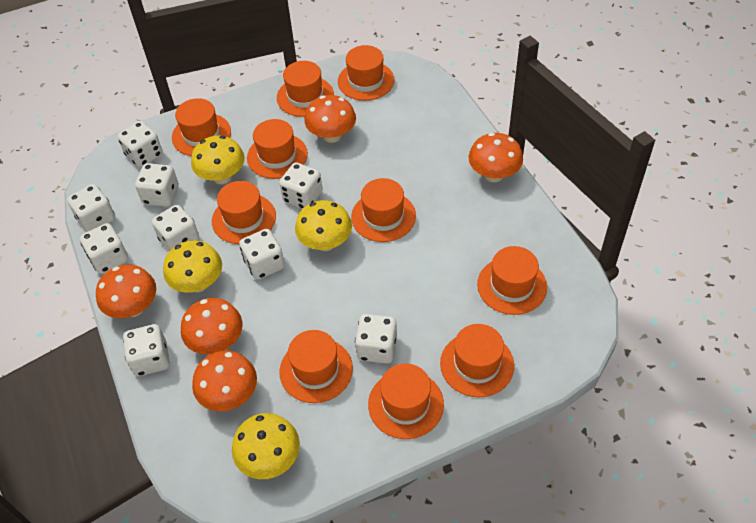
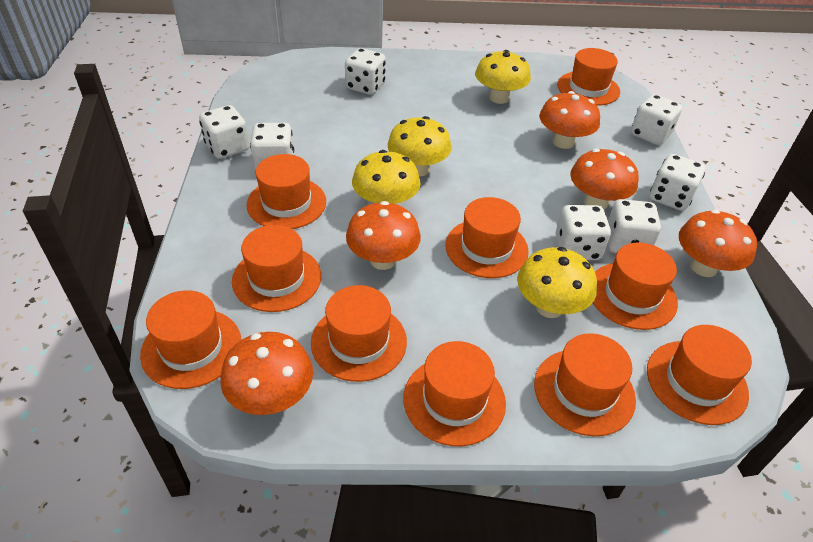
white dice: [67,184,115,232] [80,223,128,274] [118,121,163,168] [123,324,170,376] [135,163,179,207] [152,205,200,251] [239,229,285,280] [279,162,323,209] [355,314,397,364] = 9 -> [199,105,249,159] [250,123,294,170] [345,48,386,95] [556,205,611,260] [608,199,661,253] [631,94,682,145] [650,154,705,211] = 7

